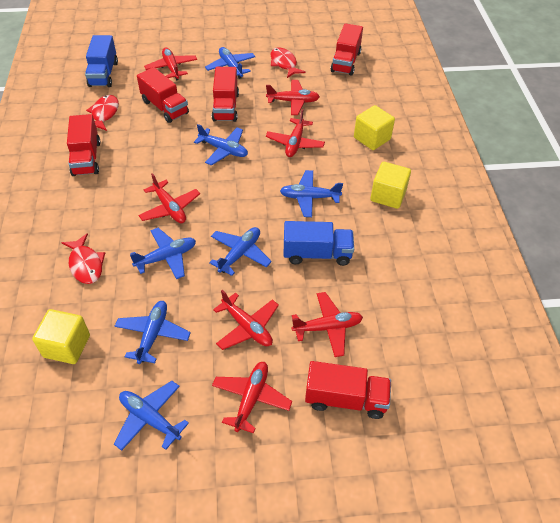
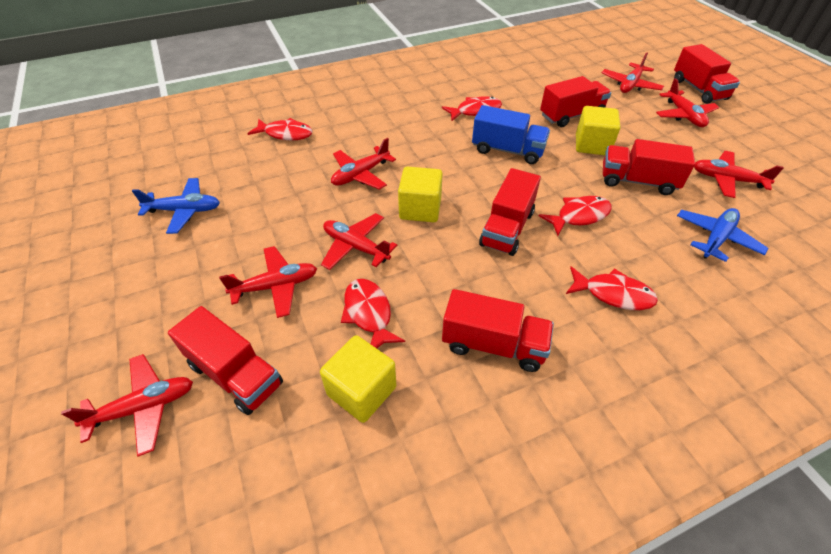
blue plane: [114,381,189,451] [115,301,191,364] [130,228,196,279] [194,124,248,166] [205,47,256,79] [209,227,272,276] [280,170,343,217] = 7 -> [132,178,220,234] [677,208,769,262] = 2
blue truck: [85,35,118,87] [283,221,354,266] = 2 -> [472,105,550,164] = 1
red fish: [61,233,105,284] [86,95,119,131] [270,47,306,78] = 3 -> [247,118,313,141] [341,279,405,348] [442,96,502,121] [539,196,612,236] [566,267,658,310] = 5
red truck: [67,114,100,176] [137,67,189,123] [212,67,239,122] [305,361,391,419] [331,23,363,75] = 5 -> [168,306,283,415] [442,289,554,372] [479,168,541,256] [540,76,611,127] [603,139,695,195] [674,44,740,104] = 6

